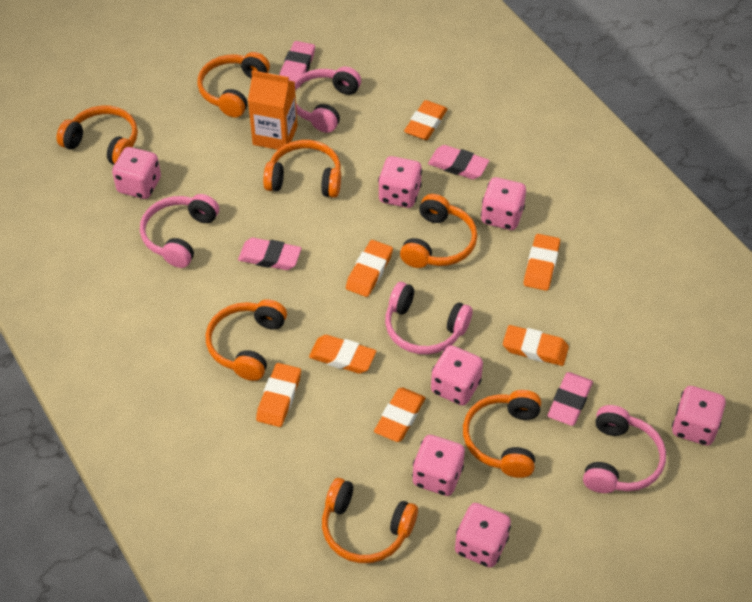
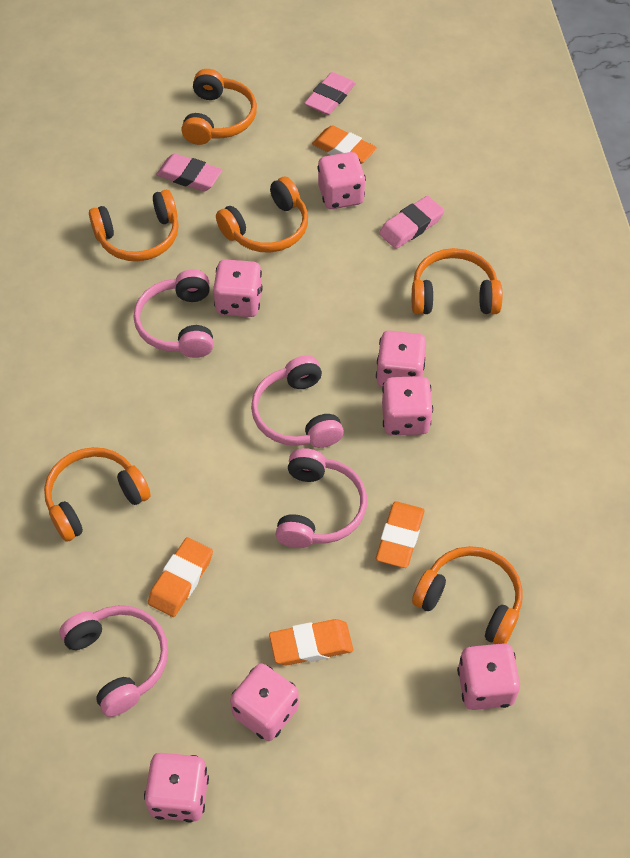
orange carton: [248,70,298,150] = 1 -> none = 0
orange eraser: [256,363,301,427] [309,335,376,374] [346,240,393,297] [374,388,425,442] [404,100,448,140] [503,325,569,366] [524,234,560,291] = 7 -> [148,537,213,617] [269,619,353,665] [312,125,377,164] [376,501,424,568] = 4
orange headphones: [57,105,138,164] [197,52,270,118] [206,299,287,381] [263,140,341,198] [322,478,418,563] [400,194,477,268] [463,390,541,478] = 7 -> [44,447,151,542] [89,190,179,261] [181,69,257,145] [216,177,308,252] [412,248,502,314] [412,546,523,644] = 6
pink eraser: [238,238,302,270] [279,41,315,88] [428,145,489,179] [548,372,593,426] = 4 -> [156,154,222,191] [304,72,356,115] [379,196,444,249] = 3

